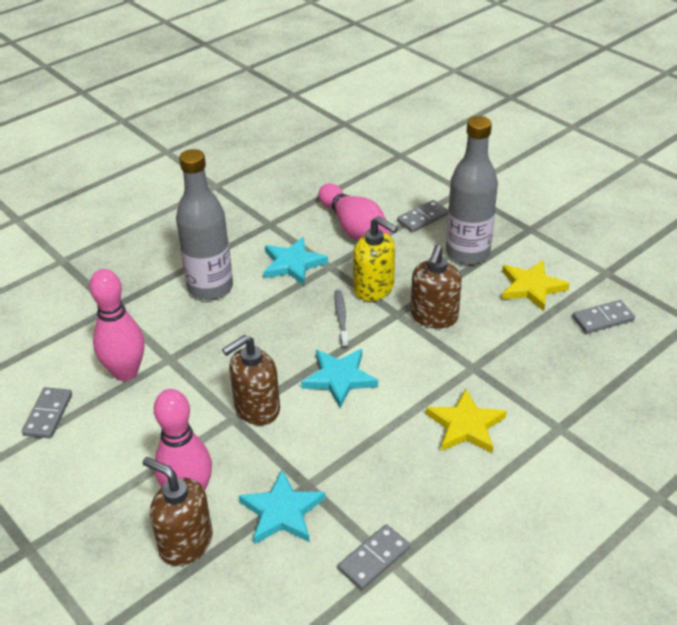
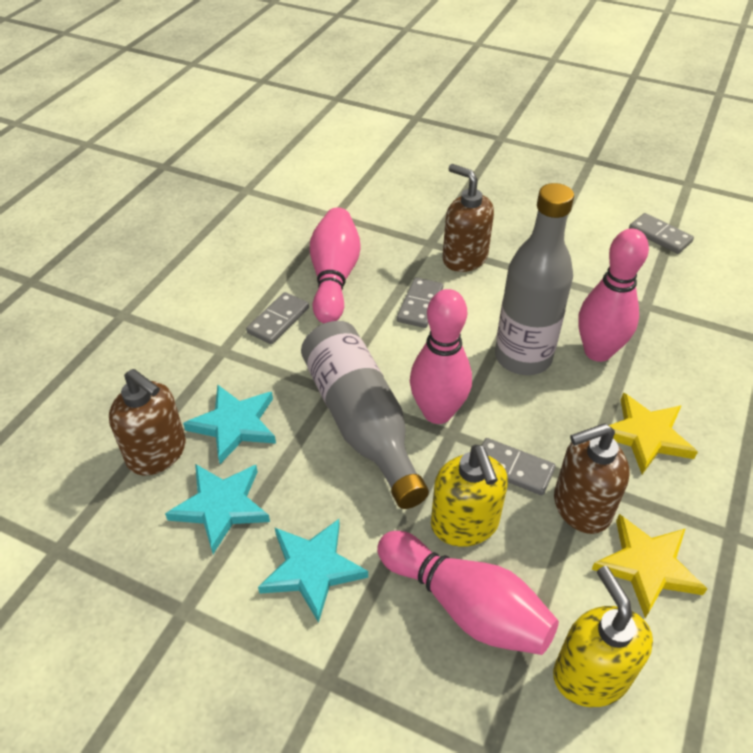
grey toothbrush: [334,290,349,347] = 1 -> none = 0
pink bowling pin: [89,269,145,381] [154,389,212,490] [319,183,390,240] = 3 -> [310,207,361,323] [377,531,559,655] [410,289,472,424] [578,228,649,362] = 4
yellow soap dispenser: [353,216,398,301] = 1 -> [431,445,508,547] [553,566,653,707] = 2

